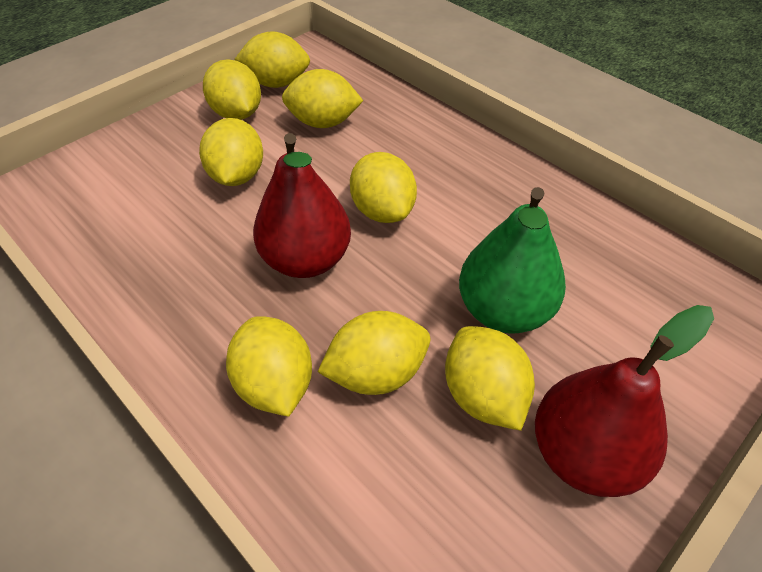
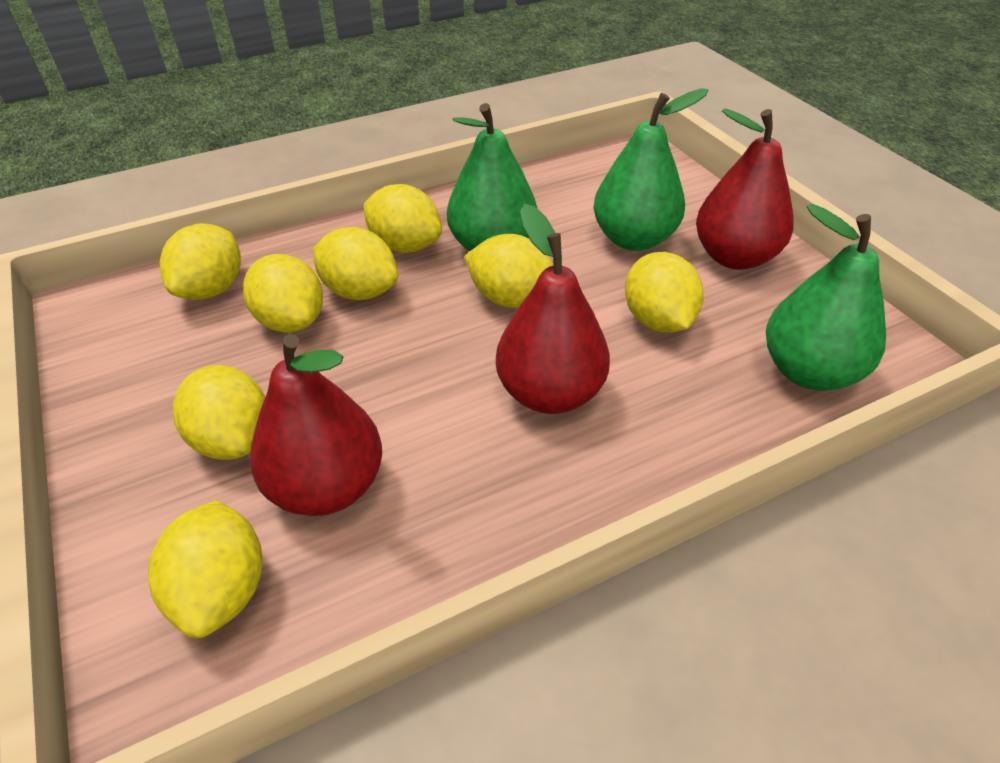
green pear: [459,187,566,334] = 1 -> [447,103,538,252] [593,88,709,251] [766,204,886,391] = 3
red pear: [253,133,351,278] [535,305,714,497] = 2 -> [250,334,382,516] [496,204,610,414] [696,108,794,270] = 3

